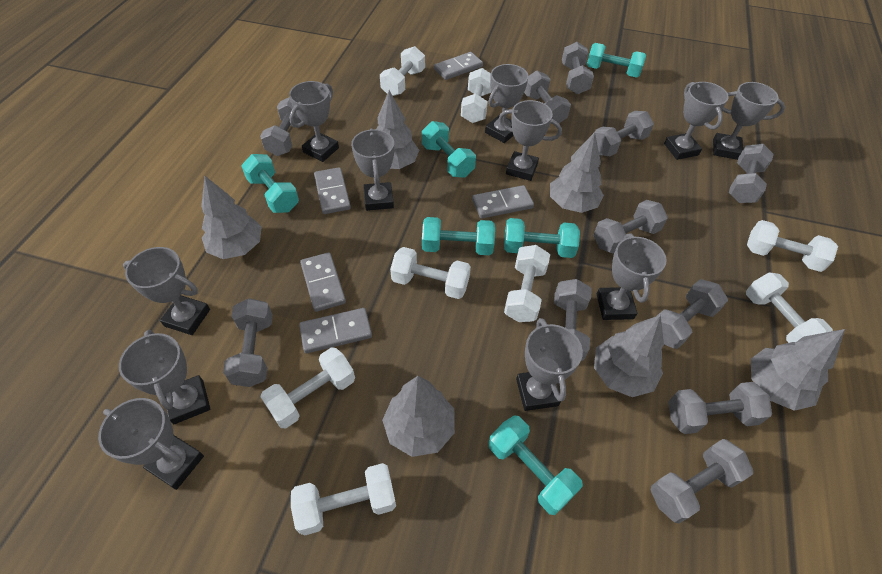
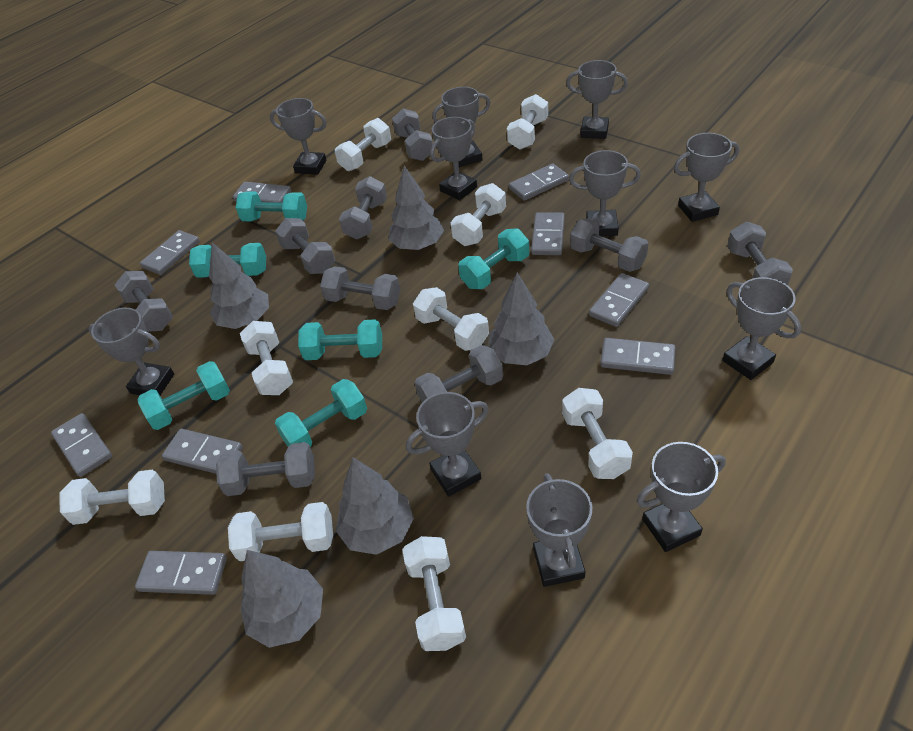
grey domino: [299,308,372,353] [300,252,346,312] [314,167,351,214] [434,52,483,80] [472,185,534,219] = 5 -> [51,413,112,477] [135,551,227,595] [140,230,200,275] [162,429,243,474] [233,182,291,203] [509,164,569,201] [531,212,565,255] [589,273,649,327] [600,338,675,375] = 9
grey dumbbell: [223,298,273,387] [260,97,302,156] [524,71,571,123] [554,279,592,361] [562,42,594,94] [593,200,668,254] [595,111,654,156] [651,439,753,523] [657,279,728,349] [668,382,772,434] [729,144,774,203] = 11 -> [115,271,173,332] [216,442,315,496] [275,218,335,274] [320,266,400,310] [339,176,387,240] [392,109,433,161] [415,345,503,402] [570,218,649,272] [727,222,793,285] = 9
grey tree: [201,176,262,259] [376,90,419,169] [382,376,455,457] [550,132,604,213] [594,315,664,397] [751,329,845,411] = 6 -> [209,242,269,329] [240,550,323,648] [336,457,414,555] [388,165,444,250] [489,272,555,365] = 5
white dumbbell: [260,347,355,428] [291,463,396,536] [380,46,425,96] [390,247,471,299] [461,68,491,123] [504,245,550,322] [746,273,833,343] [747,220,838,272] = 8 -> [59,470,165,525] [228,502,333,561] [240,321,293,395] [335,118,391,171] [402,536,466,651] [413,287,489,351] [450,183,506,246] [507,94,548,150] [562,388,633,479] = 9

